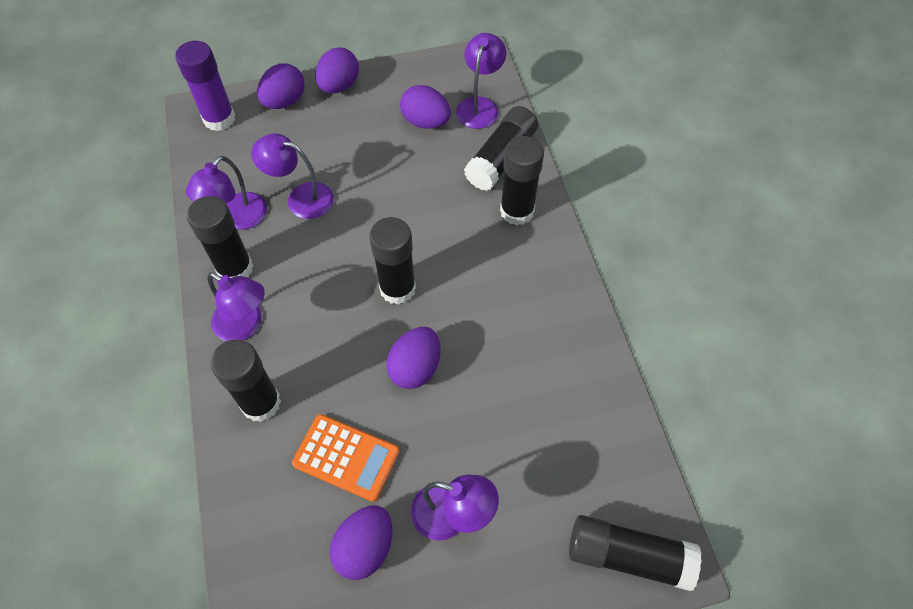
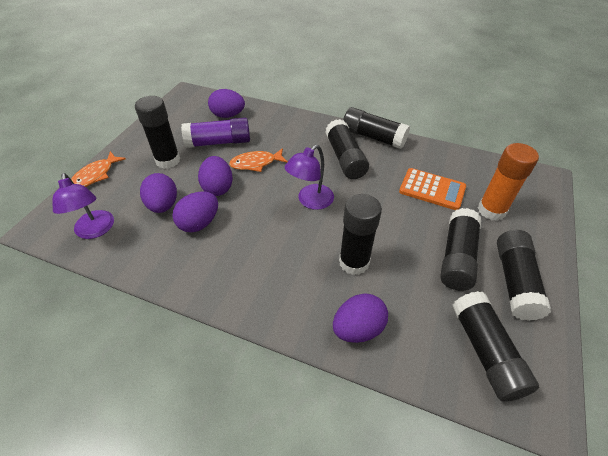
black glue stick: [187,196,253,278] [211,339,281,422] [369,217,416,305] [464,106,538,191] [500,136,544,225] [569,515,701,591] = 6 -> [135,96,180,169] [325,119,369,179] [339,194,382,275] [343,107,410,149] [440,208,481,291] [452,291,539,402] [497,230,551,321] = 7
orange fish: none = 0 -> [71,151,126,187] [229,148,288,172] = 2
orange glue stick: none = 0 -> [478,143,539,221] = 1
purple lamp: [186,156,267,230] [207,272,265,341] [251,133,334,219] [411,475,499,541] [456,33,506,129] = 5 -> [52,173,114,239] [285,145,334,210] = 2

